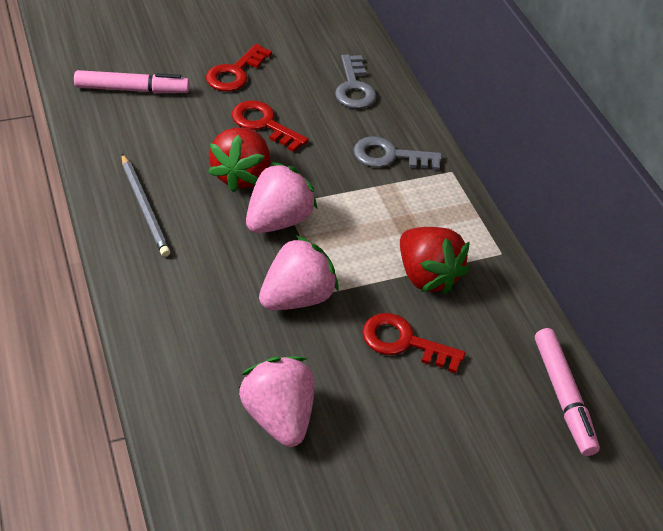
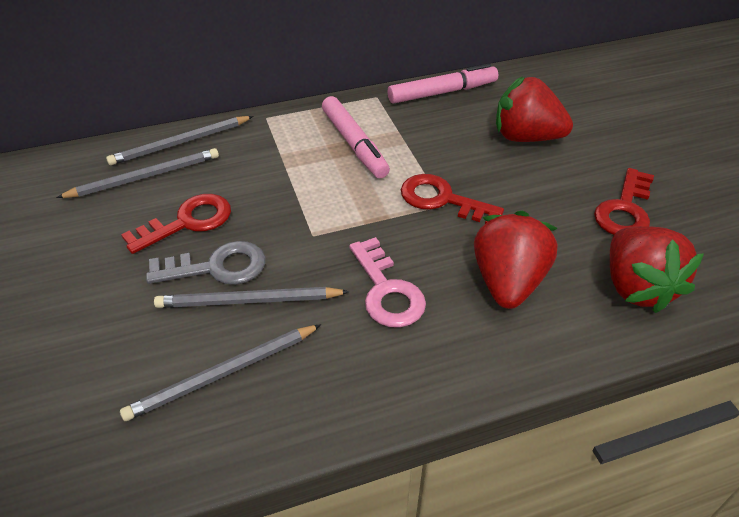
grey key: [335,55,377,109] [354,136,442,170] = 2 -> [146,241,265,285] = 1
grey pencil: [122,154,170,257] = 1 -> [56,148,219,198] [106,116,253,165] [120,324,321,421] [154,287,350,308] = 4
pink key: none = 0 -> [349,237,426,328] = 1
pink strawberry: [239,356,315,447] [246,162,317,233] [259,235,339,310] = 3 -> none = 0
red strawberry: [208,127,271,192] [400,227,470,294] = 2 -> [474,211,558,309] [496,76,573,142] [610,226,704,313] = 3

